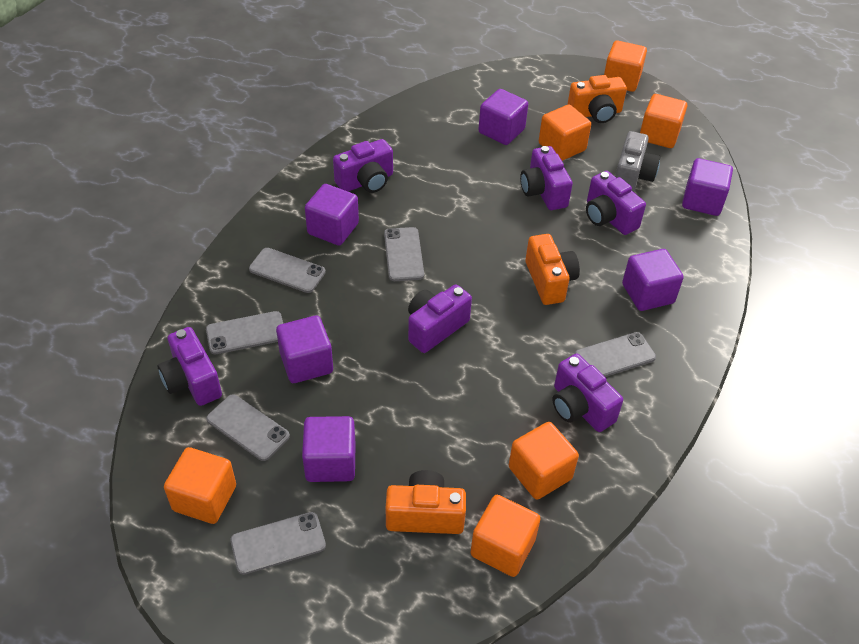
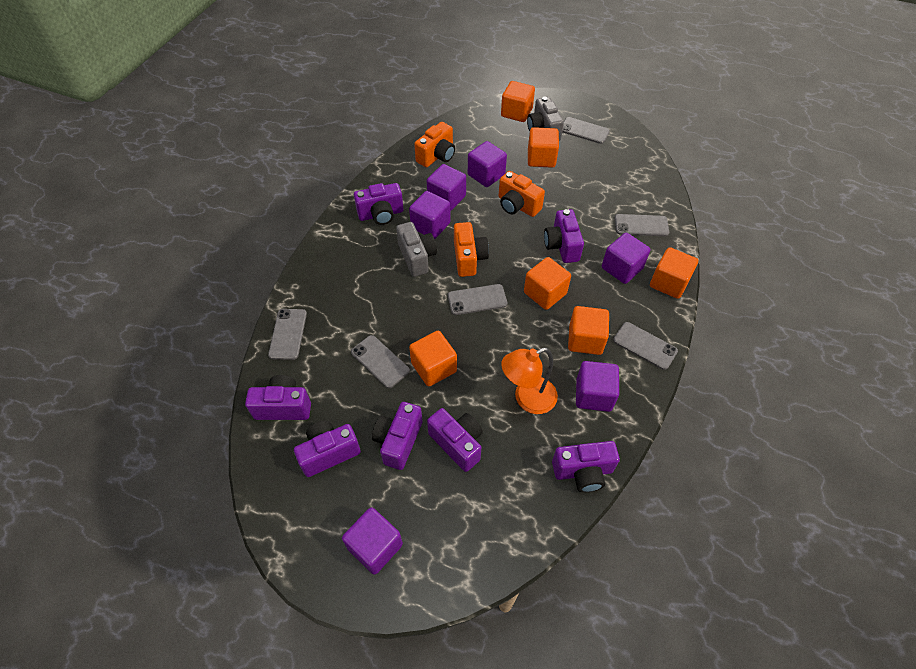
grey camera: [615,131,660,192] = 1 -> [396,222,437,277] [527,97,564,141] = 2
orange lamp: none = 0 -> [501,348,558,414] = 1
purple camera: [158,327,222,406] [333,139,393,193] [408,284,472,353] [520,146,573,210] [552,354,623,432] [586,171,646,235] = 6 -> [245,375,311,420] [294,421,361,477] [354,183,403,225] [372,402,422,470] [427,408,483,472] [544,209,584,263] [552,441,620,492] = 7

